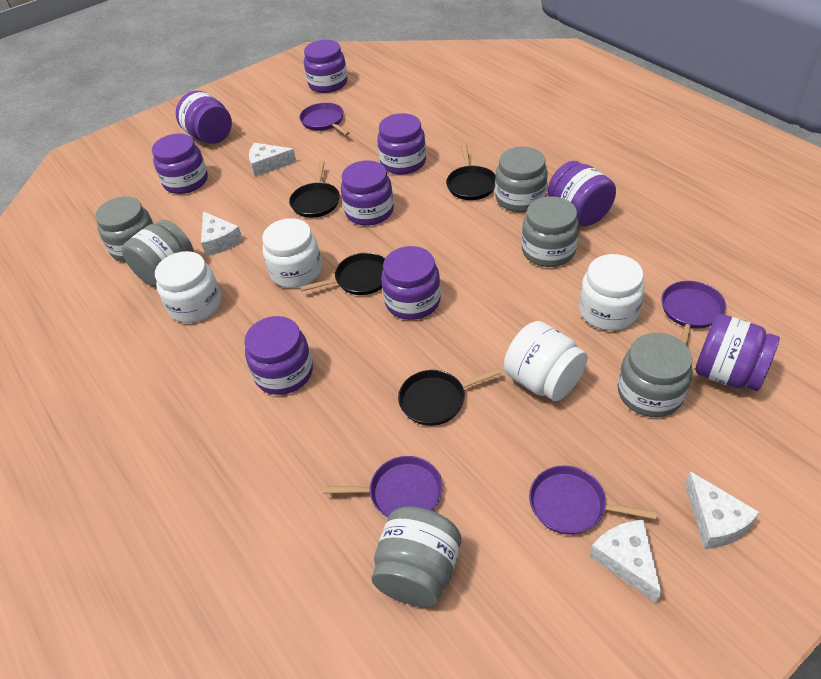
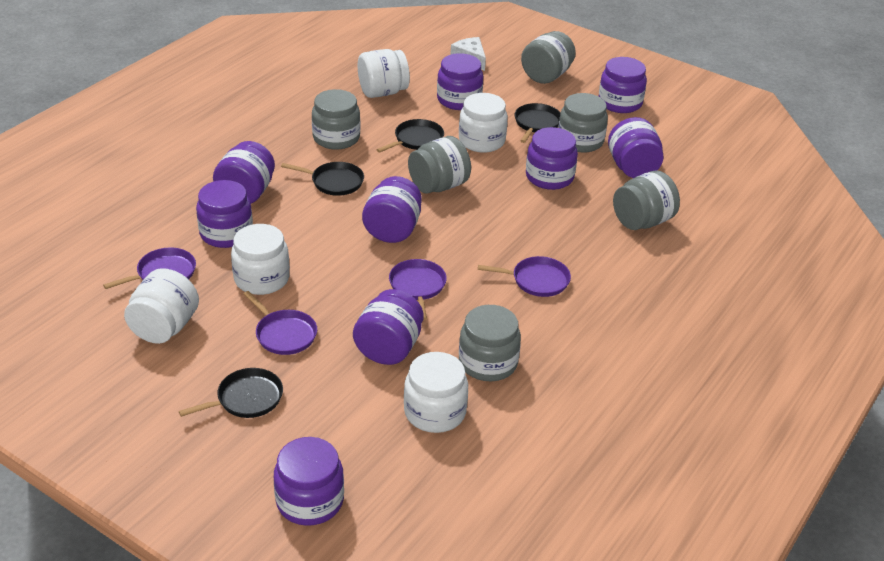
white cheese: [201,211,243,256] [249,143,296,177] [589,520,662,603] [685,471,760,549] = 4 -> [450,37,486,71] = 1
white jar: [155,251,221,323] [262,218,322,288] [504,321,588,401] [579,254,645,331] = 4 -> [124,268,199,344] [231,224,290,295] [358,49,410,98] [404,352,468,433] [459,93,508,153] = 5

